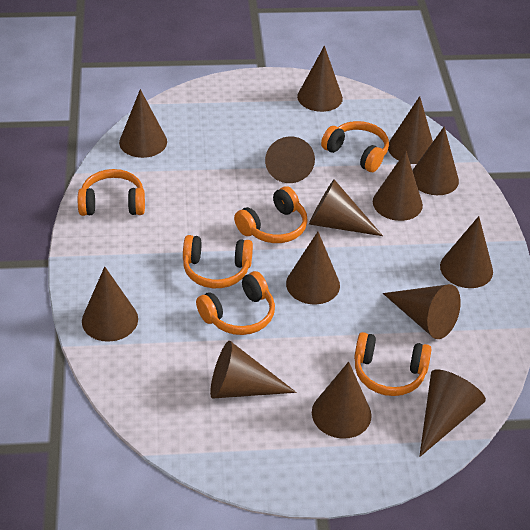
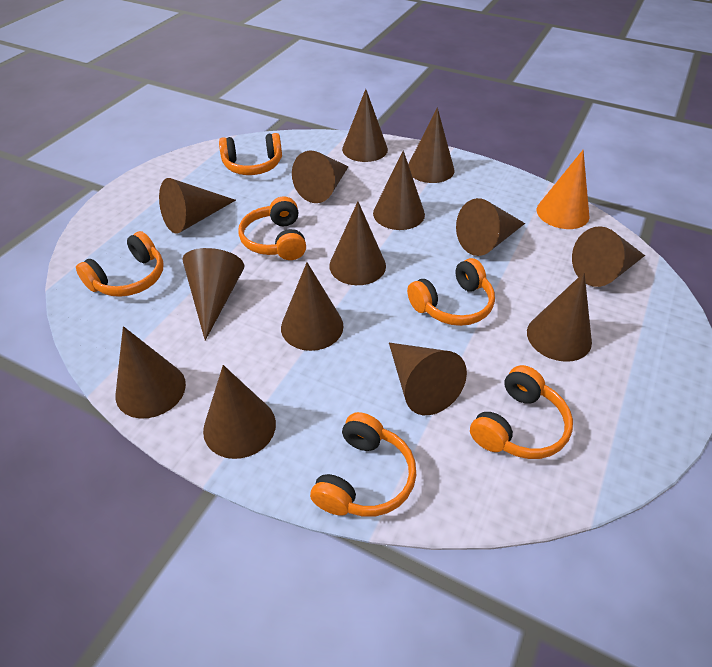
orange cone: none = 0 -> [537,150,590,229] = 1

